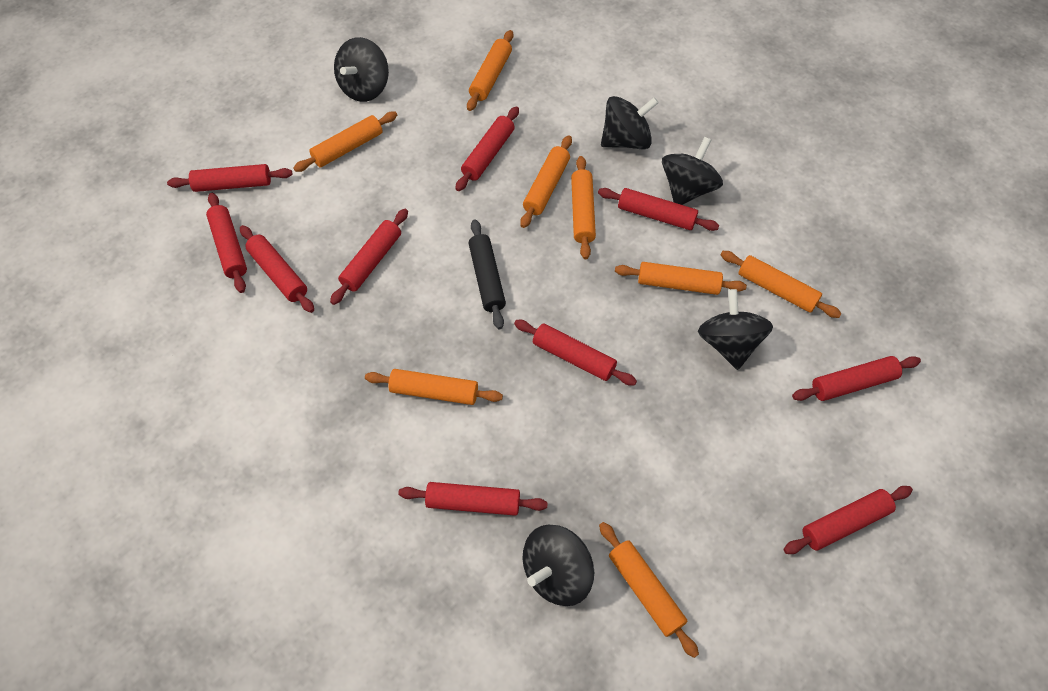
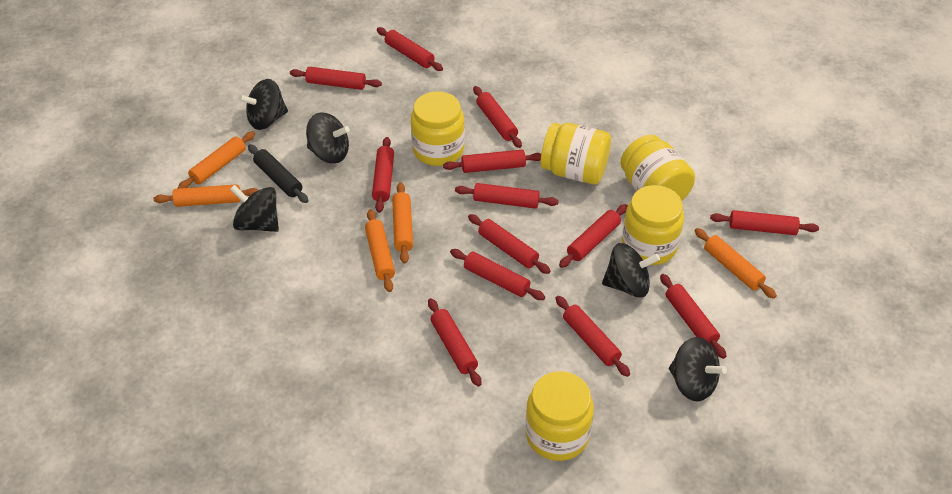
orange rolling pin: [293,112,397,172] [365,369,503,405] [467,30,513,111] [520,135,572,228] [571,156,596,259] [599,522,699,658] [615,262,747,295] [720,251,842,318] = 8 -> [154,184,258,207] [178,131,255,189] [365,209,395,292] [392,182,413,264] [695,228,777,299] = 5
red rolling pin: [167,164,292,192] [206,193,247,293] [240,225,314,313] [330,209,408,305] [398,482,548,516] [455,106,519,191] [514,320,637,386] [598,188,719,231] [784,486,913,554] [792,356,921,401] = 10 -> [290,67,382,90] [372,137,394,213] [377,27,443,71] [428,298,481,387] [443,150,541,173] [450,249,545,300] [455,183,559,209] [468,214,551,274] [473,86,522,148] [556,296,630,377] [559,204,628,268] [660,274,726,359] [710,210,819,235] = 13
yellow jar: none = 0 -> [411,91,465,166] [525,371,594,461] [541,123,611,184] [620,135,695,201] [622,185,684,265] = 5

